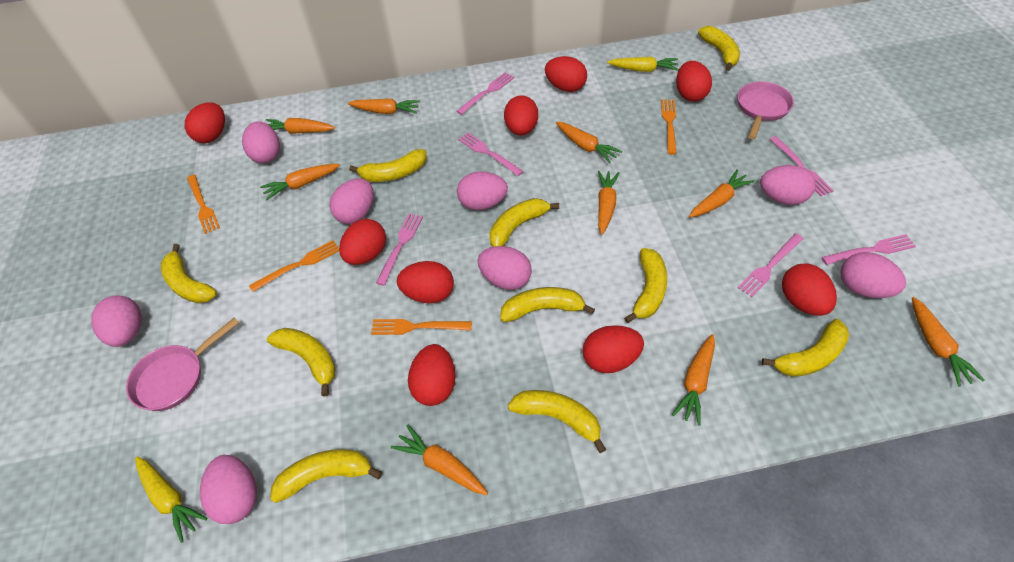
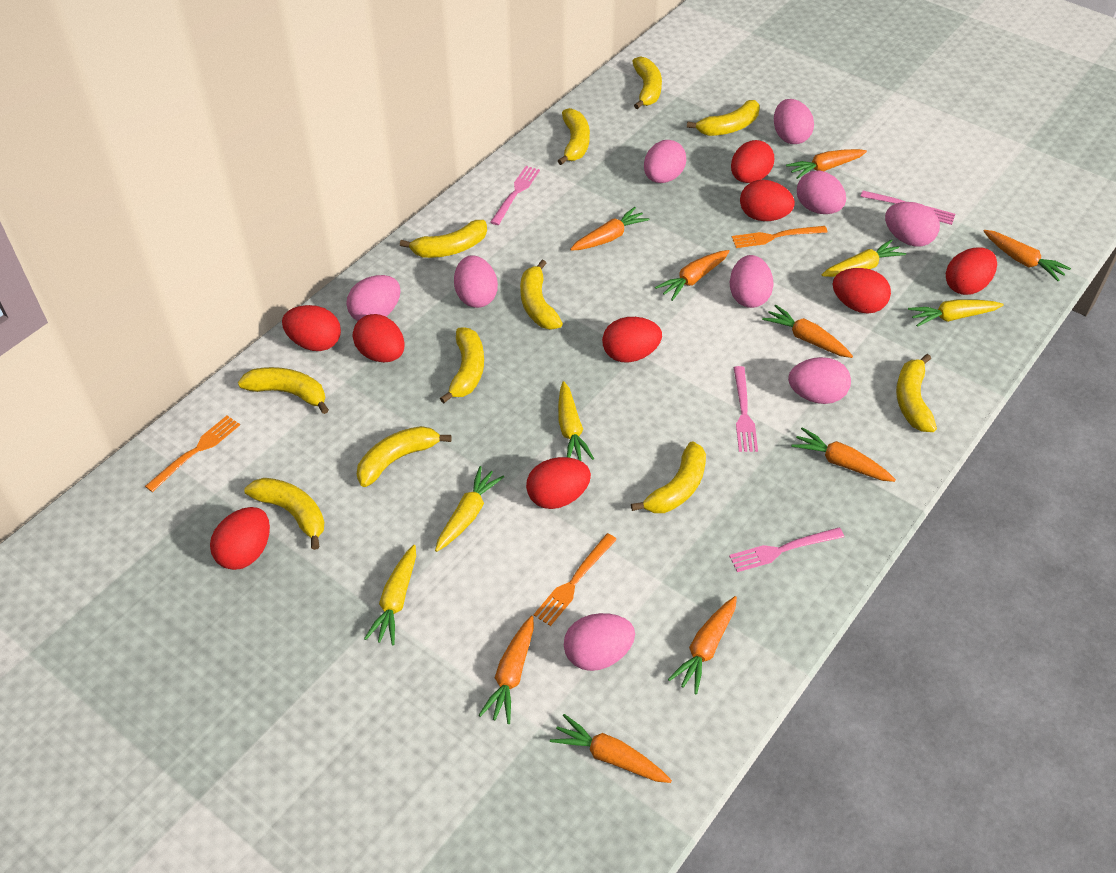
orange fork: [187,175,220,234] [249,240,339,292] [371,319,472,335] [661,99,677,155] = 4 -> [145,415,240,492] [534,533,617,626] [732,226,827,248] = 3
pink egg: [91,295,142,347] [200,455,257,524] [242,121,280,163] [329,178,374,224] [457,171,508,210] [477,246,532,290] [760,165,816,205] [841,252,906,298] = 8 -> [346,275,400,321] [454,255,498,308] [564,613,635,671] [644,140,686,183] [730,255,774,308] [774,99,814,144] [788,357,851,404] [797,171,846,214] [885,202,940,247] = 9
pink fork: [376,213,423,285] [456,73,514,115] [458,133,524,176] [737,234,803,297] [770,136,834,196] [822,234,916,265] = 6 -> [490,166,540,225] [729,528,844,572] [734,366,758,452] [860,191,955,225] = 4
pink pan: [126,318,239,411] [737,81,794,140] = 2 -> none = 0
yellow banana: [161,244,217,303] [267,328,336,396] [270,449,382,503] [349,149,427,182] [489,198,559,247] [500,287,595,322] [508,390,606,453] [624,248,667,323] [698,26,740,71] [762,319,849,377] = 10 -> [238,367,329,414] [244,478,324,550] [357,426,452,487] [400,220,487,258] [440,327,484,404] [520,260,563,330] [558,108,590,165] [631,441,706,513] [632,56,662,109] [687,100,760,136] [896,354,937,432] = 11
yellow carrot: [135,457,207,543] [607,57,679,72] = 2 -> [364,545,416,645] [435,466,504,552] [558,381,594,461] [822,239,906,277] [908,299,1004,327] = 5

